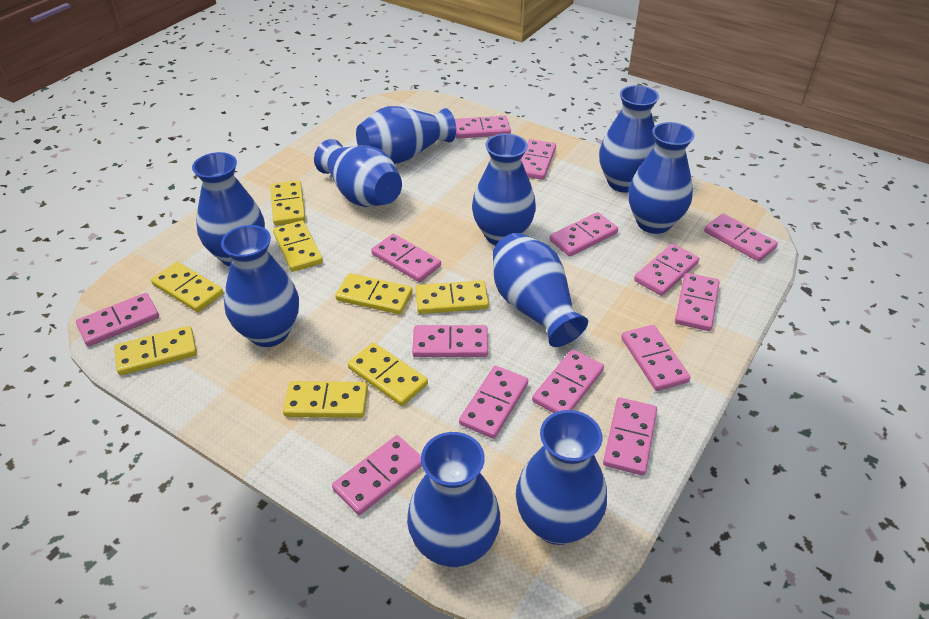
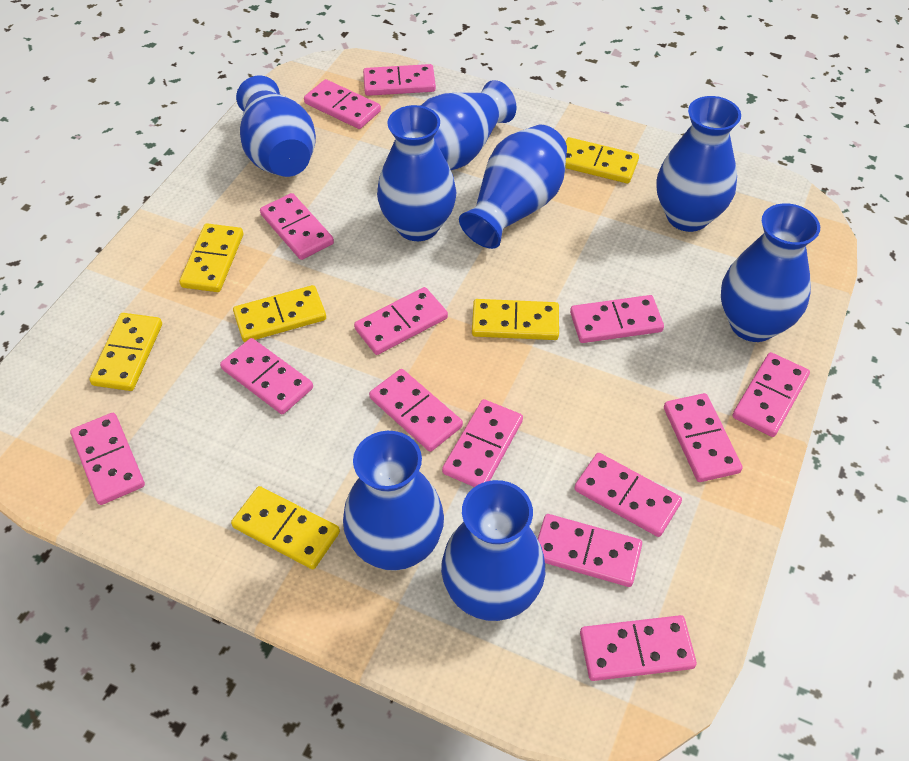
blue vase: [192,152,265,266] [221,225,299,347] [314,139,402,207] [356,106,456,164] [407,432,500,568] [472,134,536,245] [493,233,588,347] [516,410,607,545] [599,85,659,193] [628,122,695,234] = 10 -> [236,76,316,177] [343,431,444,571] [377,105,456,241] [421,80,516,170] [441,480,545,621] [459,125,567,249] [657,96,741,232] [721,203,820,342] = 8
yellow domino: [114,326,197,375] [151,262,224,312] [270,180,306,226] [273,220,323,272] [283,381,368,418] [335,273,412,314] [348,342,428,406] [416,280,489,314] = 8 -> [89,313,162,391] [180,223,243,292] [231,486,340,569] [233,285,326,342] [472,299,559,340] [565,137,639,183] = 6

